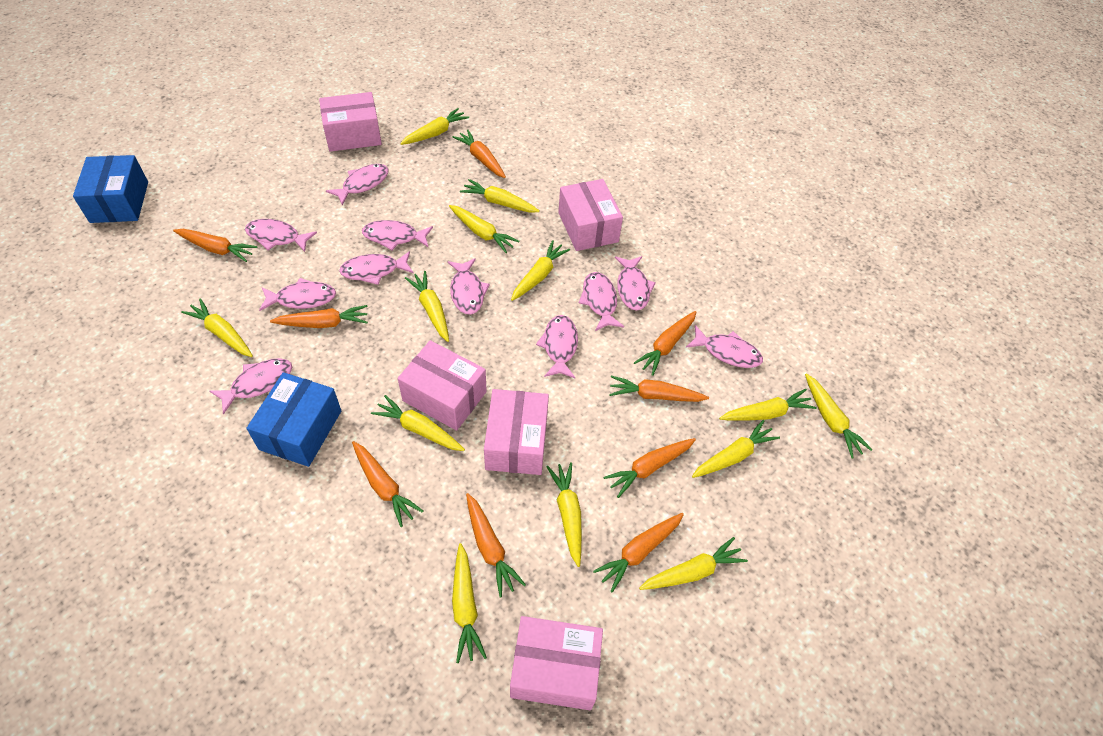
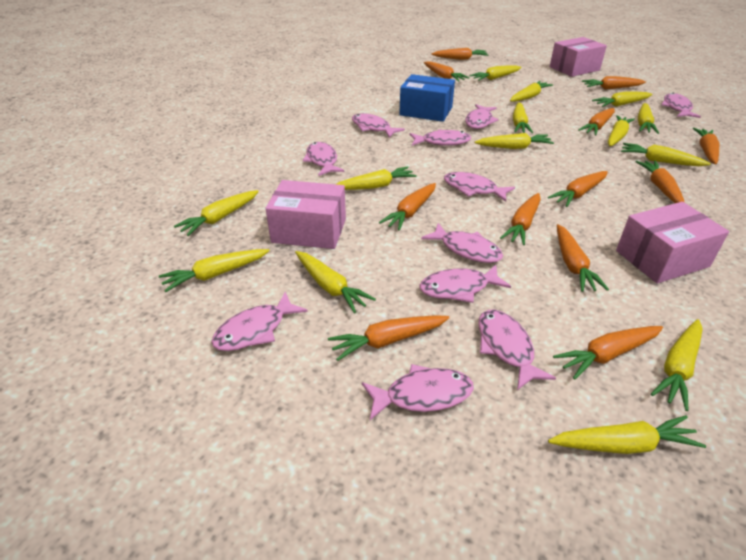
blue box: [73,155,148,223] [246,372,341,467] = 2 -> [399,74,455,122] = 1
orange carrot: [173,229,258,262] [270,305,368,328] [352,441,423,527] [453,130,506,178] [466,493,526,597] [593,513,684,593] [603,438,696,498] [609,376,709,402] [634,311,697,376] = 9 -> [328,315,449,361] [379,183,436,231] [424,61,470,82] [431,48,488,60] [500,193,541,245] [548,171,608,207] [553,326,663,380] [557,224,609,292] [578,108,615,135] [582,76,646,90] [636,161,685,203] [693,128,719,165] = 12
pink box: [319,92,382,152] [398,340,487,431] [484,389,549,475] [510,616,603,710] [558,179,623,251] = 5 -> [266,180,346,249] [550,37,607,77] [616,202,729,283] = 3
yellow carrot: [181,298,253,357] [371,395,465,451] [400,108,469,145] [405,271,449,342] [449,205,520,253] [452,543,487,663] [460,179,540,213] [511,240,570,301] [547,462,582,567] [639,537,748,590] [692,420,780,478] [719,389,817,421] [805,373,872,458] = 13 -> [159,249,270,292] [174,190,259,236] [295,251,376,313] [336,166,417,190] [469,66,521,81] [475,133,554,149] [510,81,553,102] [513,102,533,133] [548,415,706,454] [592,92,652,107] [608,115,635,146] [621,143,711,166] [638,103,659,134] [651,319,702,411] = 14

